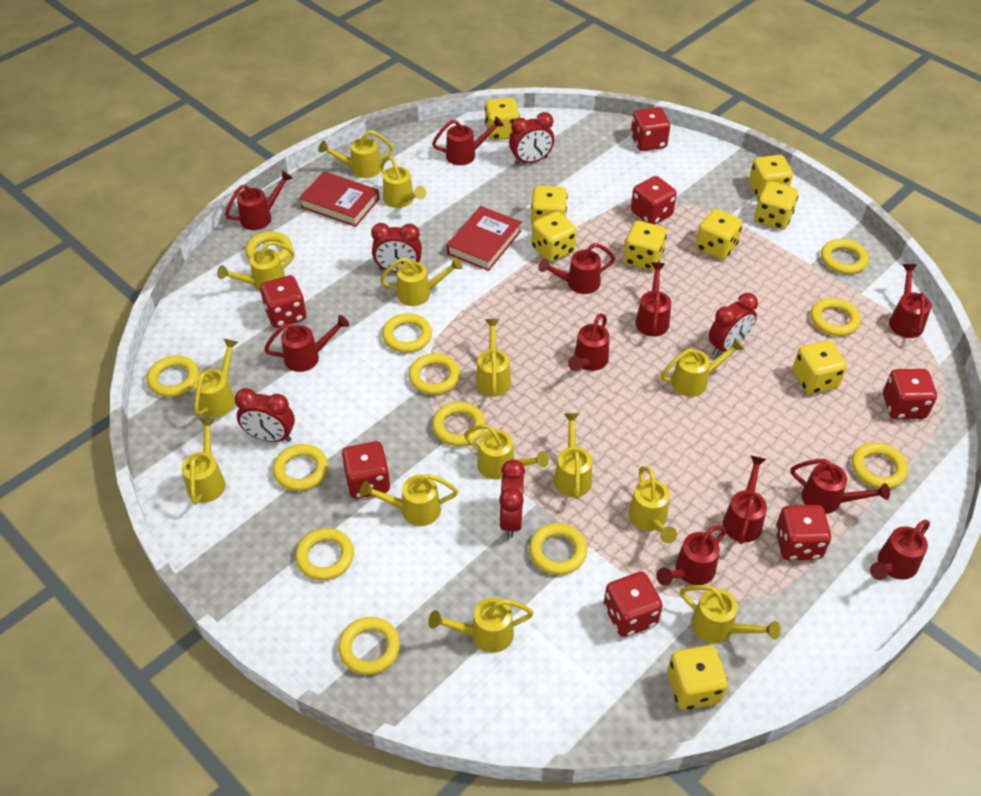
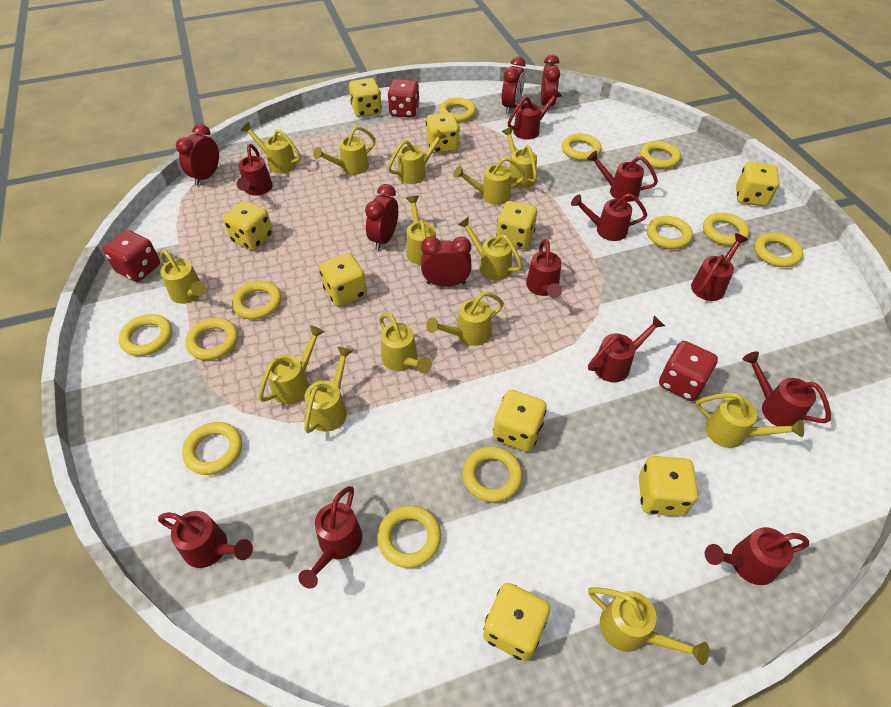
red book: [299,171,379,227] [447,206,522,271] = 2 -> none = 0
red dice: [260,275,306,328] [342,441,391,499] [604,572,663,637] [631,107,670,151] [631,176,677,224] [775,505,831,560] [883,369,937,419] = 7 -> [103,230,160,282] [387,79,420,118] [659,341,718,401] = 3

